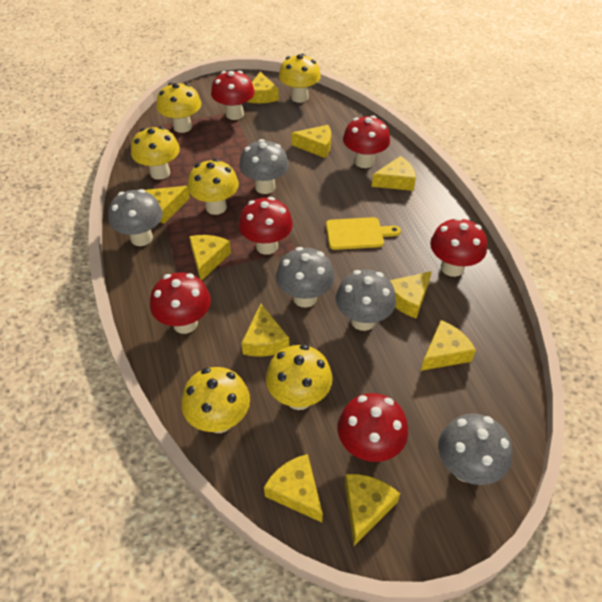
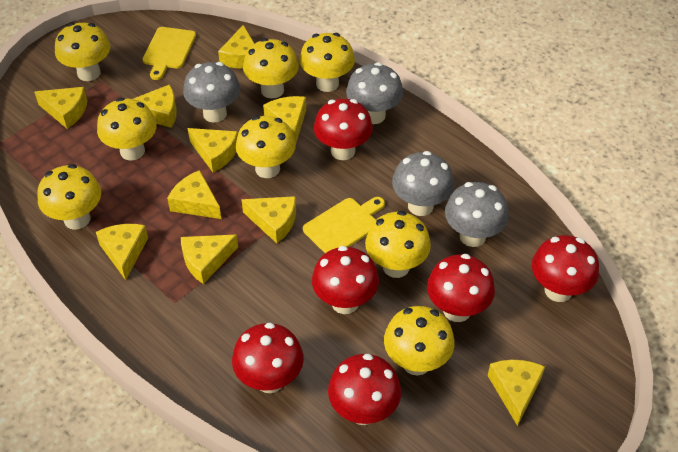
grey mushroom: [108,189,163,246] [239,139,289,194] [276,247,334,308] [336,270,396,331] [438,413,513,485] = 5 -> [183,62,240,122] [346,62,403,124] [392,151,454,216] [445,182,509,247] = 4
yellow cutting board: [326,217,401,250] = 1 -> [142,27,196,80] [303,197,385,253] = 2
yellow mushroom: [131,126,180,180] [157,82,201,133] [181,367,250,433] [188,159,239,215] [266,345,332,410] [279,54,321,103] = 6 -> [37,164,101,230] [55,23,110,81] [97,98,157,160] [236,116,296,178] [243,38,299,99] [299,33,355,92] [365,211,431,278] [384,306,455,376] = 8

